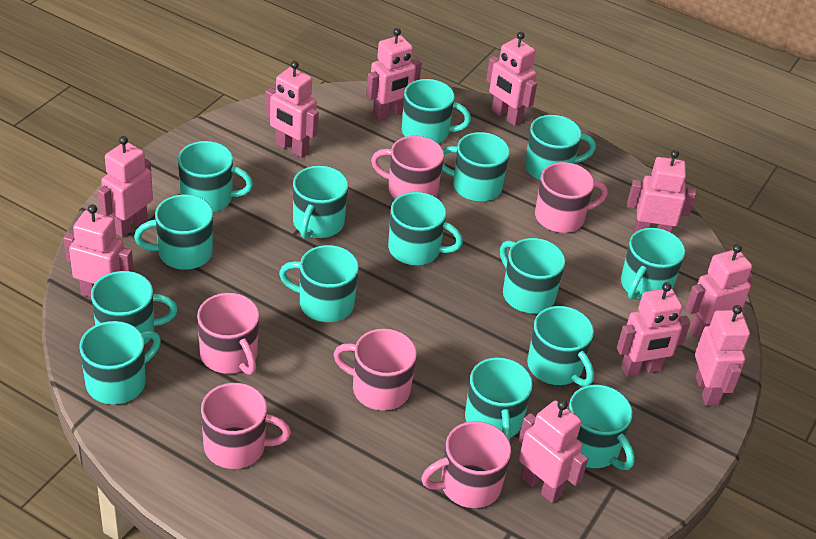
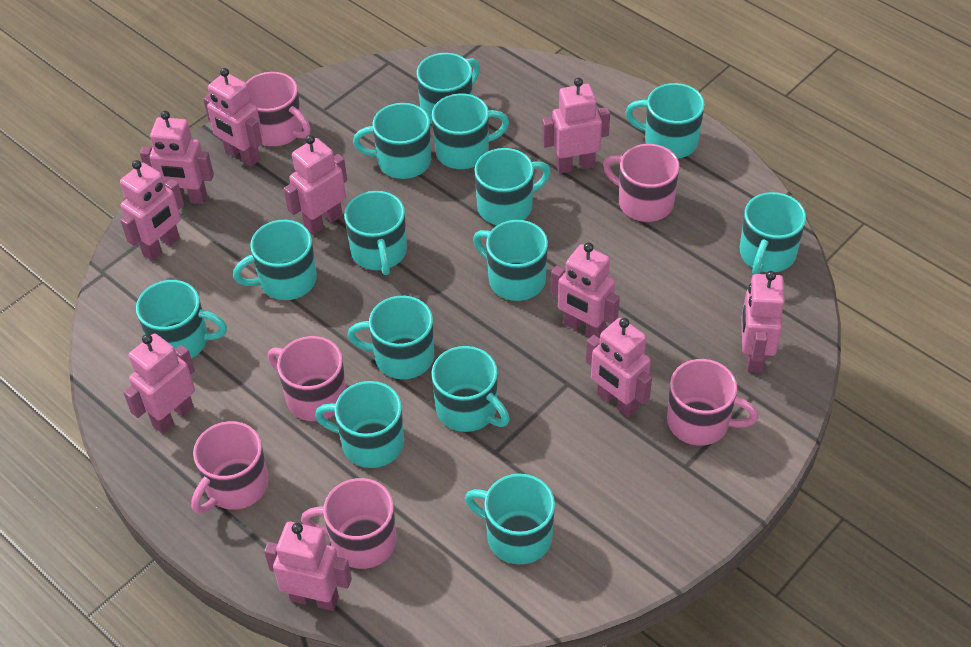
turquoise mug: [80,321,161,404] [91,271,178,345] [134,195,213,270] [178,141,253,212] [279,245,359,322] [293,166,348,239] [388,192,463,265] [402,79,471,144] [442,132,510,202] [465,357,533,442] [500,238,565,313] [525,115,596,180] [527,306,594,387] [568,385,635,470] [621,228,685,300] = 15 -> [136,280,227,358] [233,220,317,300] [315,381,404,468] [344,191,407,275] [347,296,434,379] [353,103,431,179] [417,53,480,124] [432,93,509,169] [432,346,510,432] [465,474,555,565] [473,220,548,301] [474,148,551,225] [625,83,705,159] [740,192,806,275] = 14

